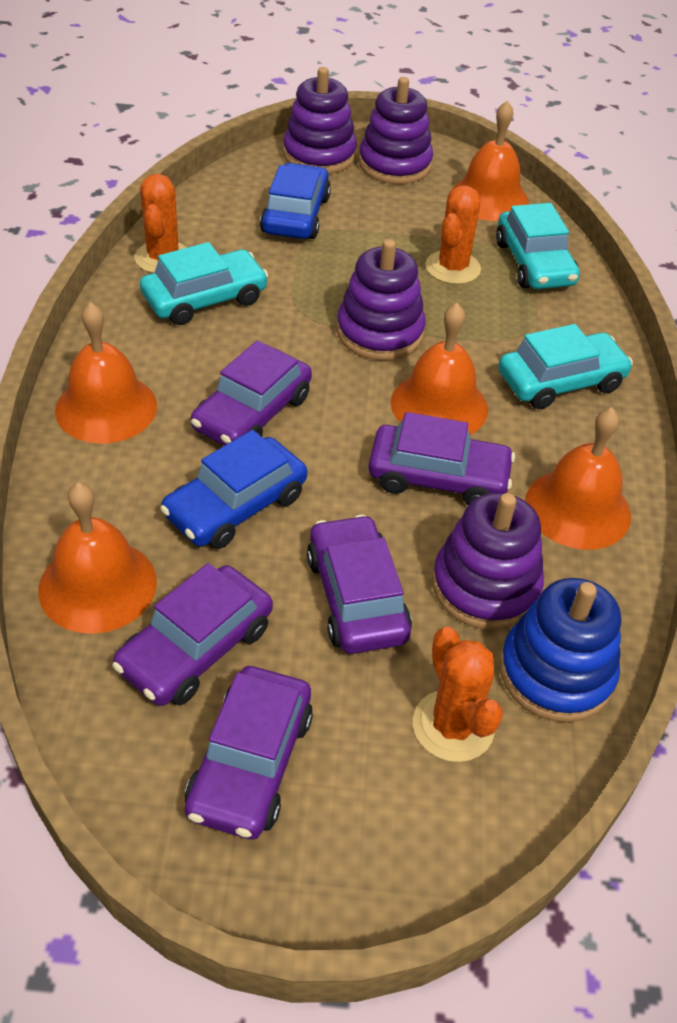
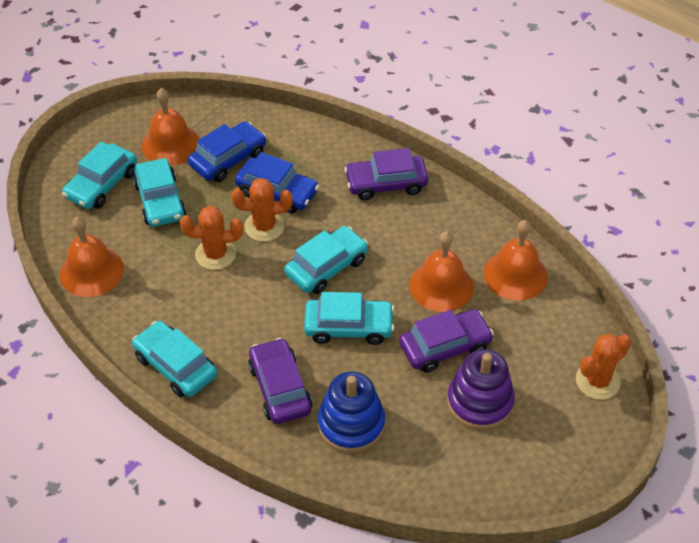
orange bell: [38,482,157,634] [55,302,157,444] [391,303,488,435] [451,101,529,221] [525,407,631,550] = 5 -> [60,217,124,297] [142,88,199,166] [409,231,474,312] [484,220,548,300] = 4
purple car: [112,563,273,706] [185,666,313,839] [191,340,312,446] [307,515,412,654] [368,412,515,505] = 5 -> [248,338,313,424] [344,148,428,200] [399,309,494,373] = 3
purple stacking toy: [283,67,357,174] [336,239,426,361] [359,77,433,184] [432,493,544,630] = 4 -> [447,349,515,430] = 1
turquoise car: [140,242,268,325] [496,203,580,289] [498,324,633,409] = 3 -> [62,141,137,209] [132,321,217,397] [133,158,186,227] [284,226,368,294] [304,292,395,345] = 5

